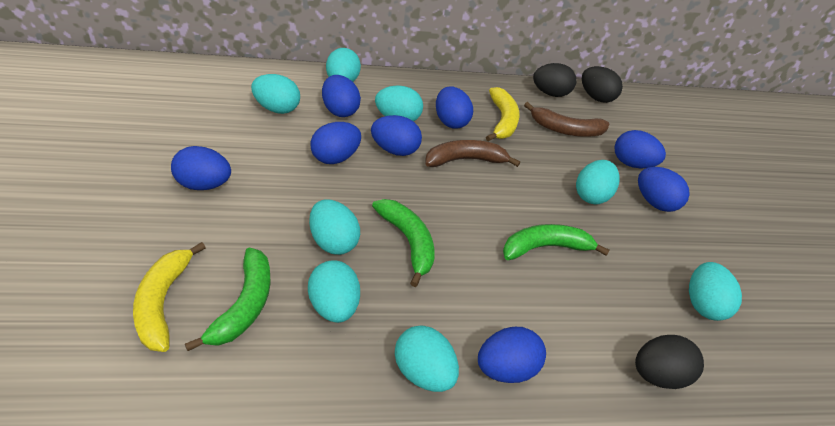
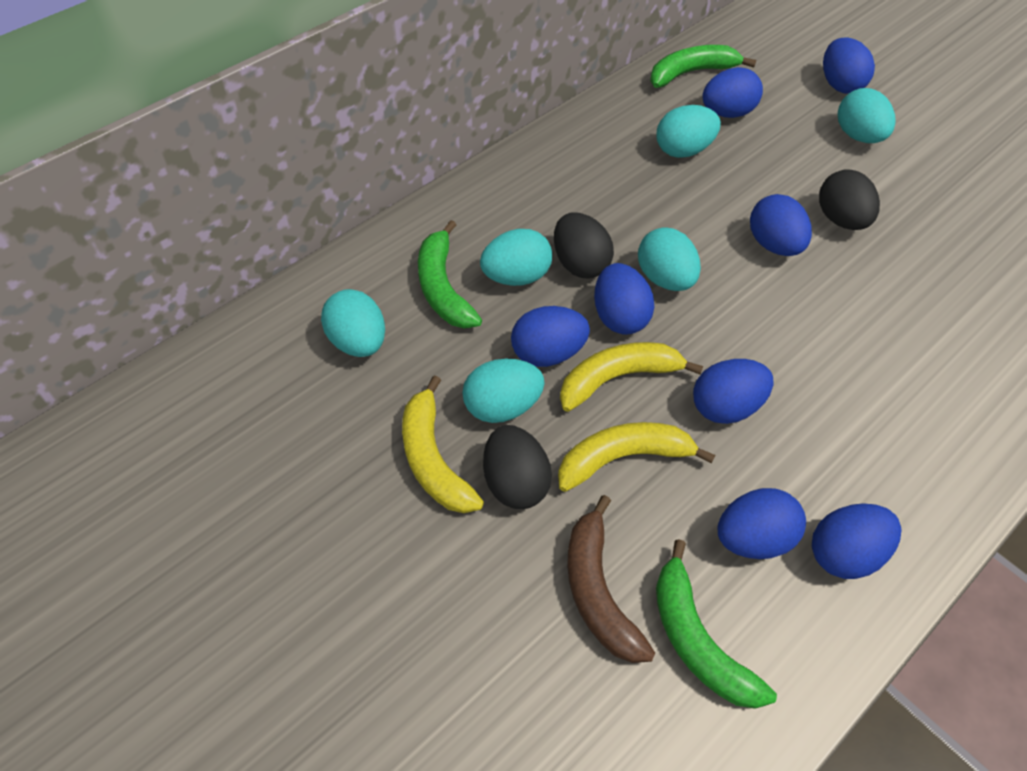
brown banana: [425,140,520,167] [524,102,609,137] = 2 -> [567,495,655,663] = 1
turquoise egg: [251,74,300,114] [308,260,360,323] [309,200,360,255] [326,48,361,82] [375,85,423,121] [395,325,459,392] [576,160,620,205] [689,262,742,321] = 8 -> [321,289,385,357] [462,359,545,423] [480,229,552,286] [638,227,701,291] [656,105,721,158] [838,88,896,143] = 6
yellow banana: [133,242,206,352] [486,87,520,141] = 2 -> [402,375,484,513] [558,422,715,492] [560,342,703,412] = 3

